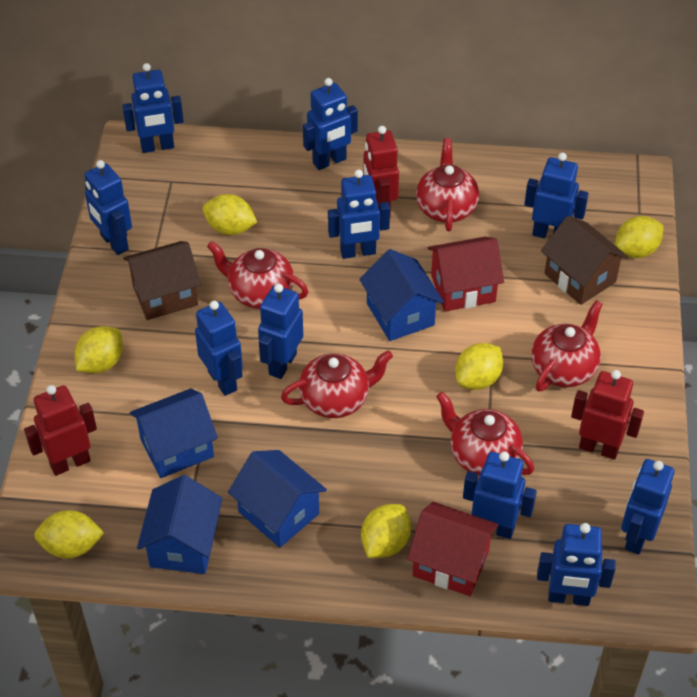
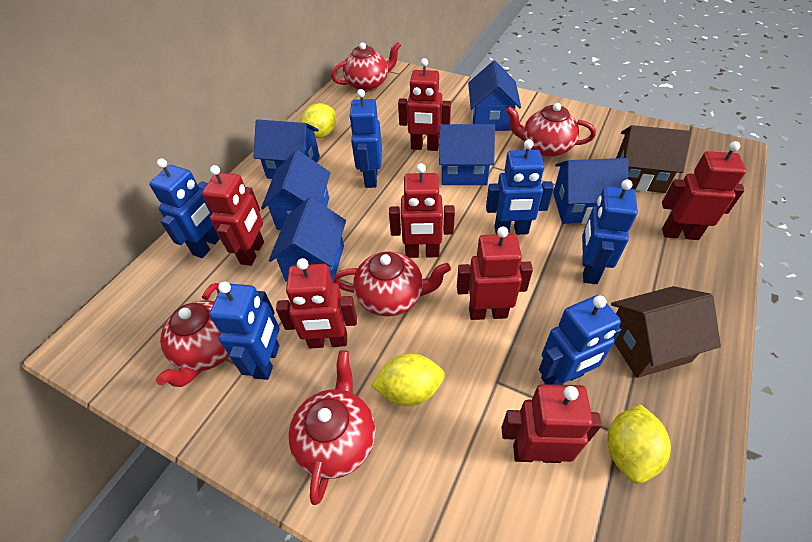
blue house: [130,389,218,478] [137,475,223,574] [228,450,327,548] [359,249,444,341] = 4 -> [254,119,320,179] [261,150,330,230] [269,197,346,283] [439,124,495,185] [468,61,521,131] [553,158,629,224] = 6
blue robot: [84,160,132,255] [122,63,184,153] [195,301,243,396] [258,284,303,379] [303,78,358,170] [328,169,390,259] [463,451,537,539] [524,152,589,238] [537,523,616,606] [621,459,674,555] = 10 -> [149,158,220,258] [209,282,279,380] [349,89,382,188] [486,139,554,235] [539,295,621,385] [582,179,638,284] = 6
red house: [407,502,498,596] [428,237,504,311] = 2 -> none = 0
red robot: [24,385,97,476] [363,126,399,213] [571,370,644,460] = 3 -> [202,165,264,266] [276,258,357,349] [389,163,455,258] [398,58,451,151] [457,227,533,320] [501,384,602,463] [662,141,746,240] = 7
yellow lemon: [34,510,104,559] [75,326,123,373] [203,194,257,235] [361,504,411,558] [455,343,503,390] [615,216,664,258] = 6 -> [301,103,336,138] [371,353,445,406] [607,404,671,484] = 3

